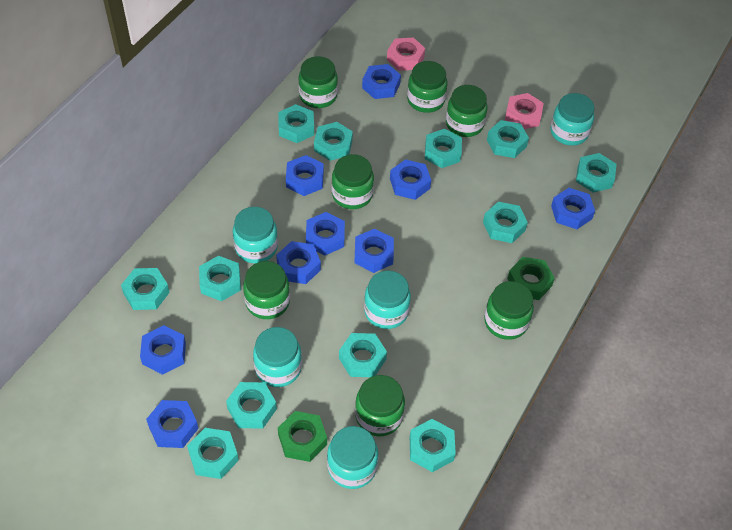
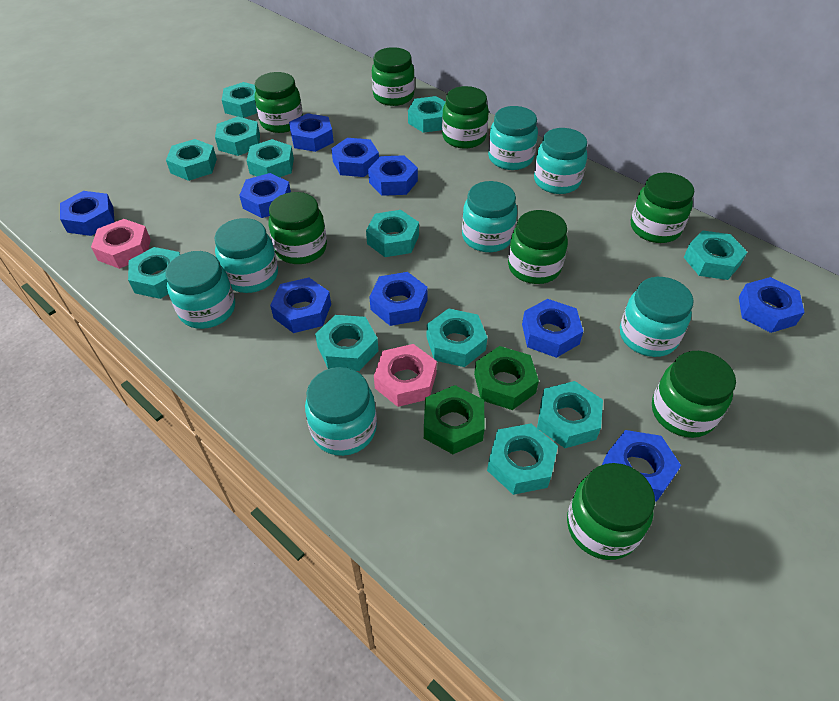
blue nut: [140,325,186,375] [146,400,199,448] [276,241,321,284] [286,155,324,196] [306,212,345,256] [354,229,394,273] [362,64,401,99] [390,159,431,200] [551,188,595,229] = 9 -> [60,191,115,236] [239,173,291,218] [270,278,331,333] [289,113,334,152] [331,138,379,177] [368,155,418,196] [369,272,428,326] [522,299,583,358] [602,430,681,502] [739,277,805,333] = 10
green jar: [243,261,290,319] [298,56,338,108] [332,154,374,209] [355,375,405,436] [407,61,447,113] [446,85,488,137] [484,281,534,340] = 7 -> [255,72,303,133] [268,192,327,264] [372,47,415,106] [442,86,489,149] [508,210,568,284] [567,463,655,560] [631,173,694,243] [652,351,736,438] = 8
turquoise jar: [233,207,278,263] [253,327,302,387] [327,426,378,489] [364,271,411,329] [550,93,595,145] = 5 -> [165,251,235,329] [215,218,278,293] [305,367,377,456] [462,181,517,252] [488,106,538,170] [534,128,587,194] [620,277,694,357] = 7

